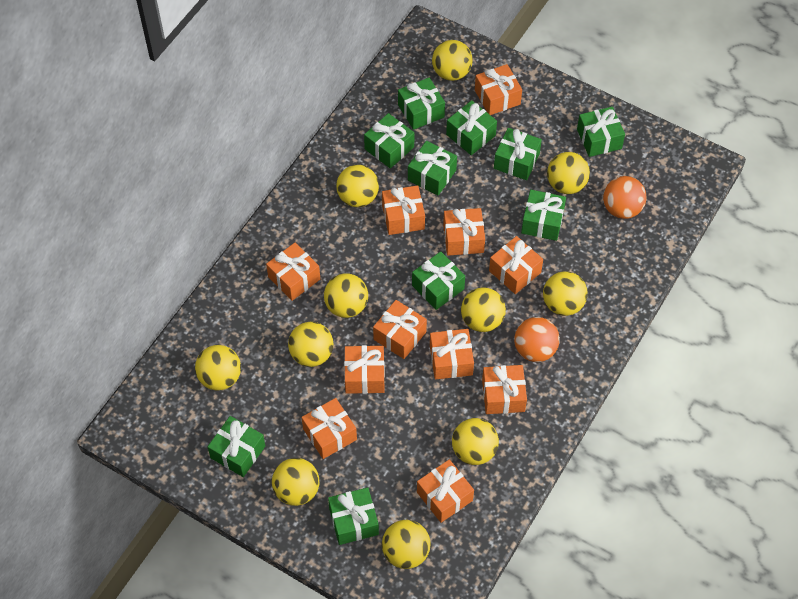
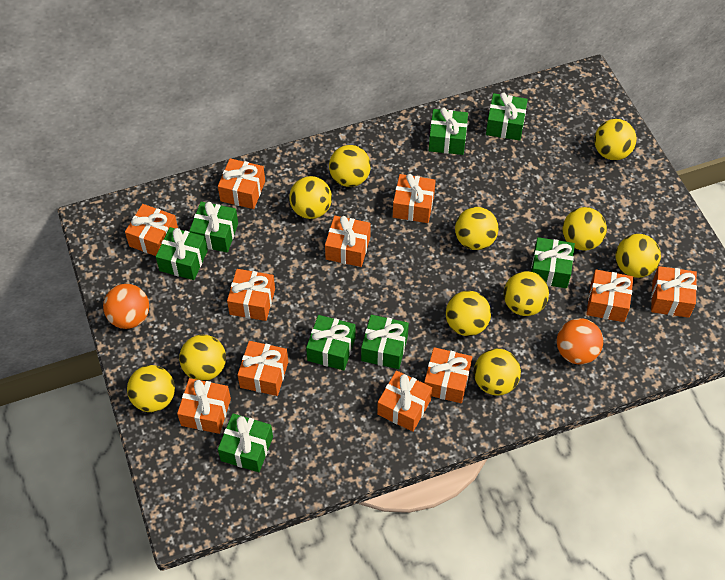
green gift: [208,416,265,477] [328,487,379,545] [364,113,415,169] [398,77,445,130] [408,141,457,195] [412,251,465,310] [446,100,497,155] [494,128,542,180] [521,190,566,241] [577,107,625,157] = 10 -> [156,227,208,280] [189,202,238,253] [218,414,273,472] [306,315,356,370] [361,315,409,369] [429,108,468,155] [486,92,528,141] [531,237,575,288] = 8

